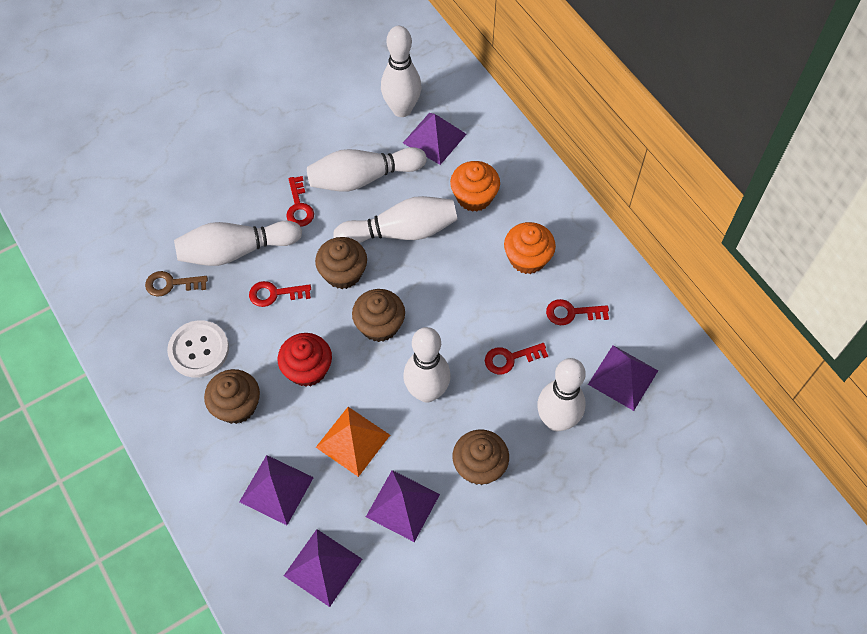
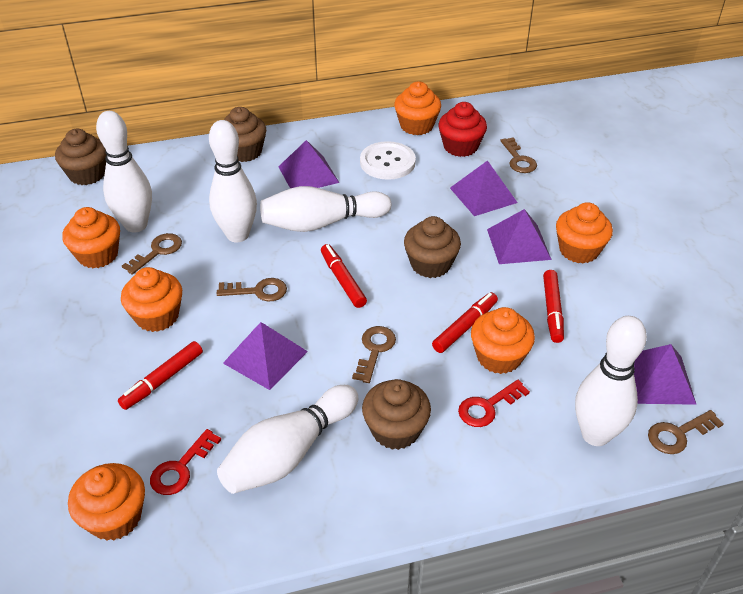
brown key: [145,271,208,297] = 1 -> [122,233,182,275] [217,278,287,302] [352,326,396,383] [500,138,537,173] [648,410,724,454] = 5
orange cupcake: [450,161,500,212] [504,222,556,274] = 2 -> [62,207,120,268] [68,463,145,541] [121,267,182,332] [394,81,441,135] [471,307,535,374] [556,202,613,264] = 6
orange pyramid: [316,407,390,477] = 1 -> none = 0
red key: [249,281,311,307] [286,176,314,227] [485,343,548,374] [546,299,609,325] = 4 -> [150,429,221,495] [458,380,530,427] = 2
red marker: none = 0 -> [118,341,203,410] [321,244,367,308] [432,292,498,353] [543,270,564,343] = 4
white bowling pin: [174,221,302,266] [307,147,427,192] [333,196,458,243] [381,26,421,117] [403,327,450,402] [537,358,586,431] = 6 -> [96,111,152,232] [209,120,257,242] [217,385,358,494] [260,186,391,232] [575,316,647,446] = 5

